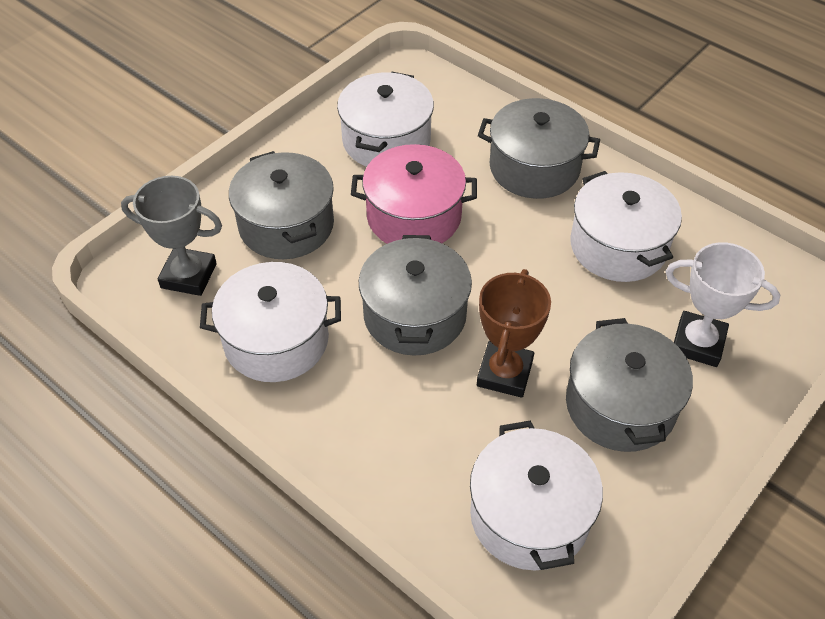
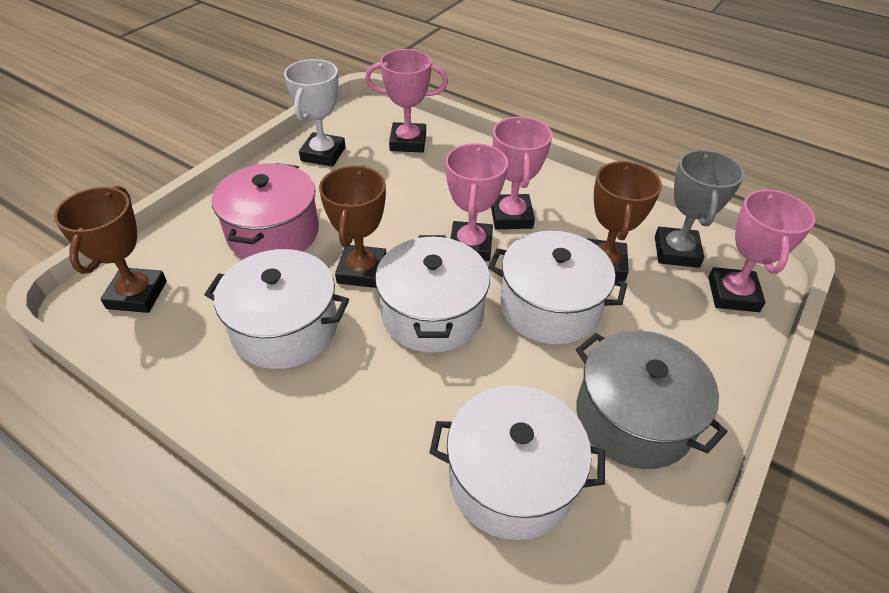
brown trophy: [477,269,551,398] = 1 -> [54,186,167,313] [319,165,386,288] [587,161,662,282] = 3
grey pot: [229,151,334,259] [359,235,472,355] [478,98,600,199] [566,318,693,452] = 4 -> [576,330,727,469] = 1
pink trophy: none = 0 -> [365,49,448,153] [446,143,508,261] [491,117,552,229] [708,189,815,312] = 4

